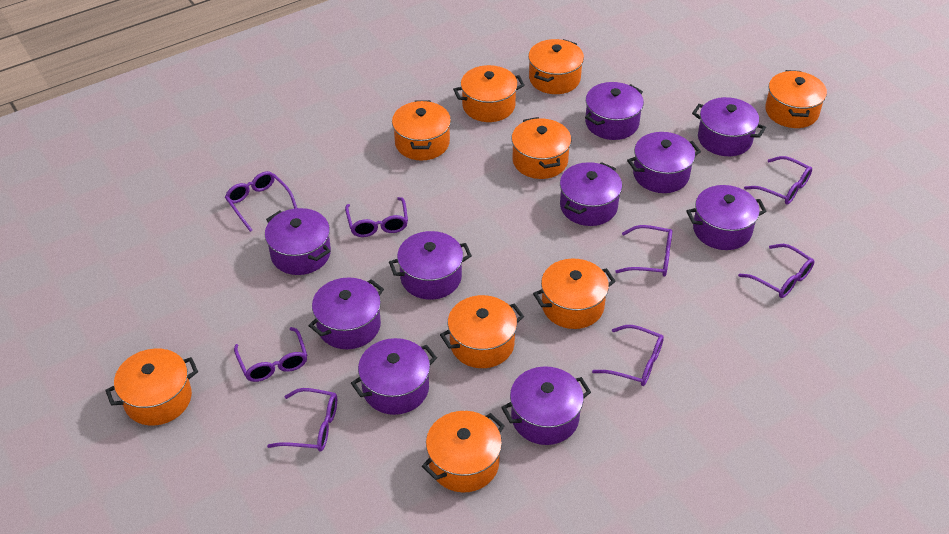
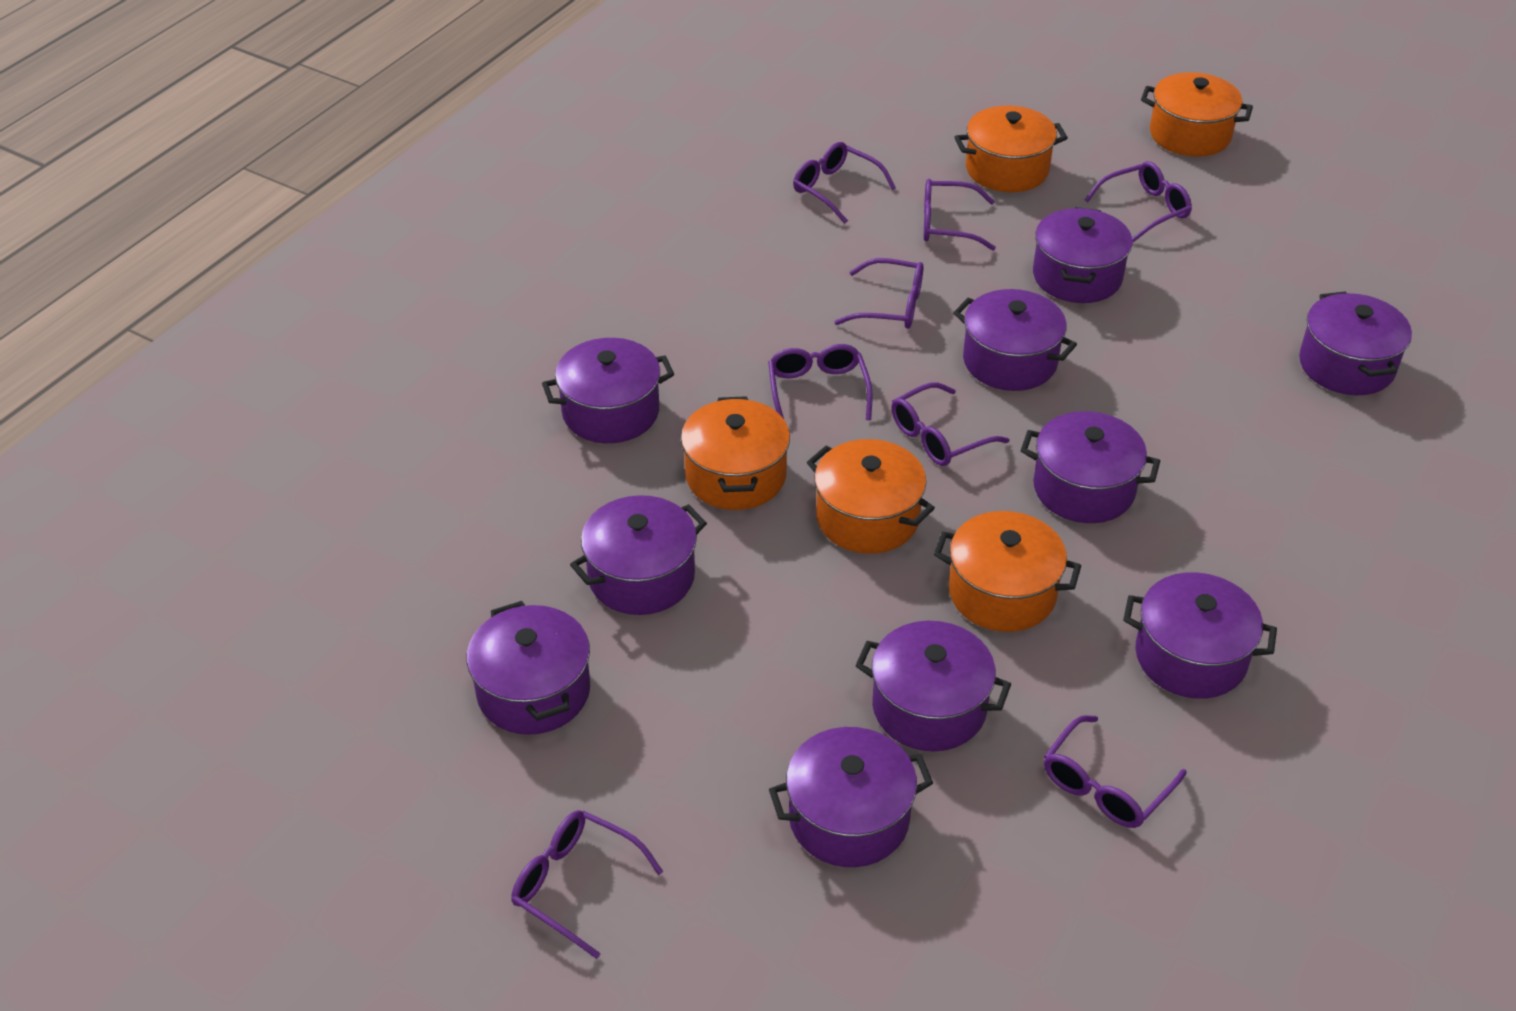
orange pot: [105,349,198,426] [392,100,451,161] [422,411,505,492] [440,295,524,368] [453,65,525,122] [512,117,571,179] [528,39,584,94] [533,258,616,329] [765,70,827,128] = 9 -> [681,396,790,510] [807,439,935,554] [934,511,1081,632] [954,105,1068,192] [1141,72,1253,157] = 5

